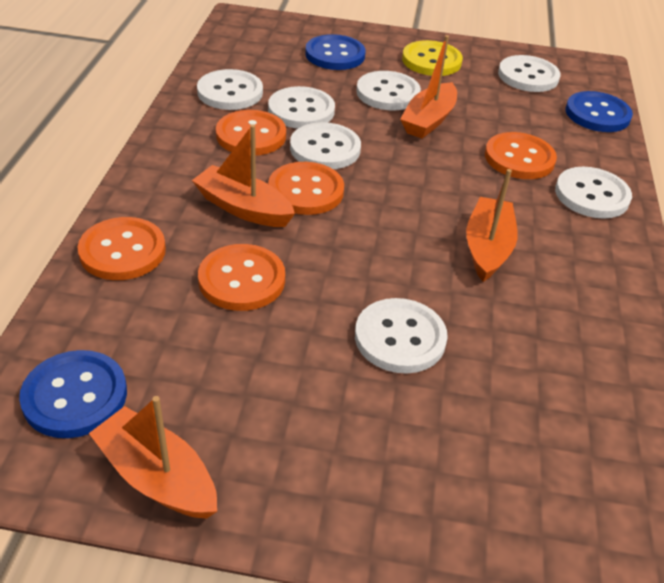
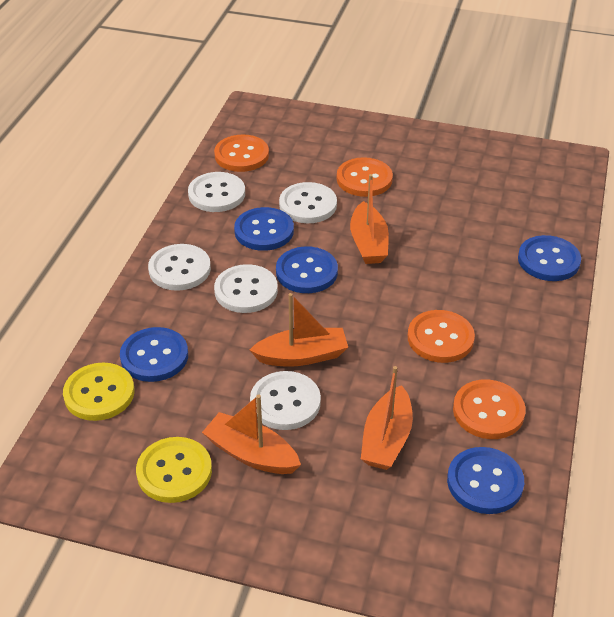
blue button: [19,350,127,438] [305,34,366,70] [565,91,633,132] = 3 -> [120,327,188,382] [234,207,294,251] [276,246,338,293] [447,447,524,514] [518,235,581,281] = 5
orange button: [78,217,166,280] [198,244,285,311] [216,110,286,156] [268,162,344,215] [485,132,557,179] = 5 -> [214,134,269,172] [337,157,393,197] [408,310,475,363] [453,379,526,439] = 4
white button: [197,69,263,110] [268,86,335,129] [290,122,361,169] [355,298,448,374] [356,71,421,110] [498,55,560,92] [555,167,632,219] = 7 -> [148,244,211,291] [188,172,245,212] [214,264,278,313] [250,371,321,430] [279,182,337,223] = 5
yellow button: [402,40,463,76] = 1 -> [63,363,134,421] [136,437,212,503] = 2

